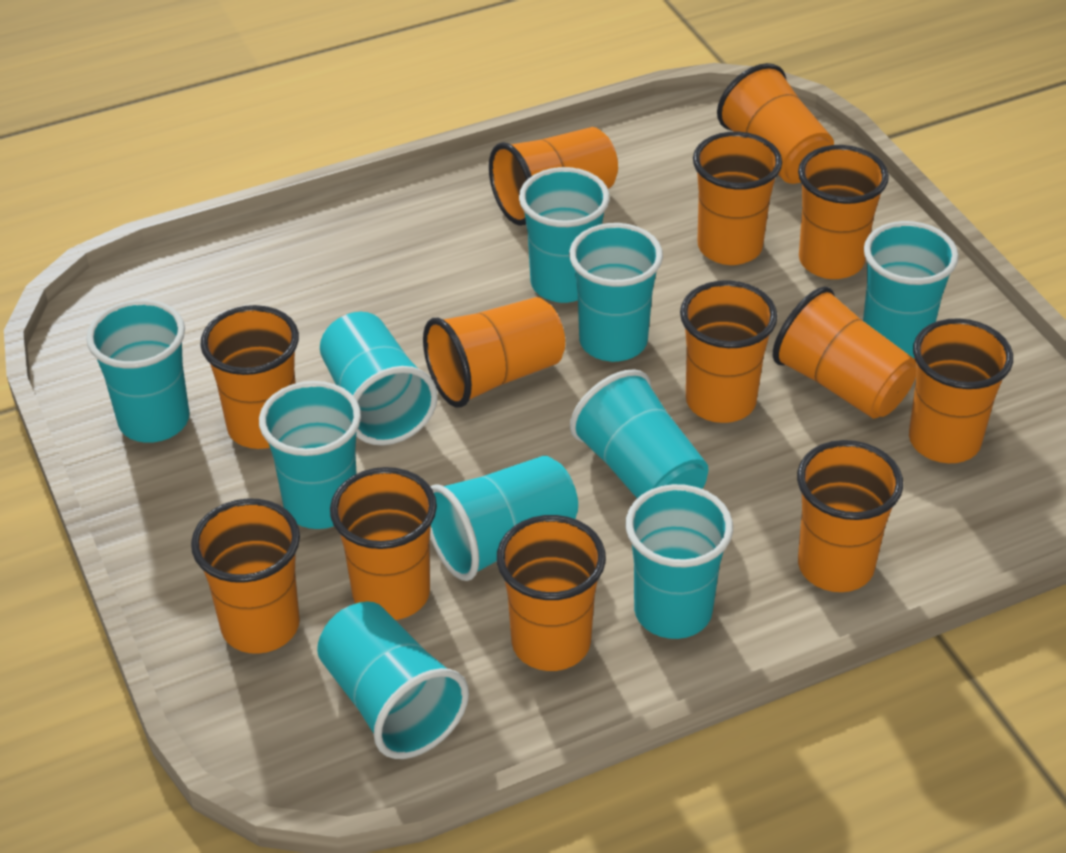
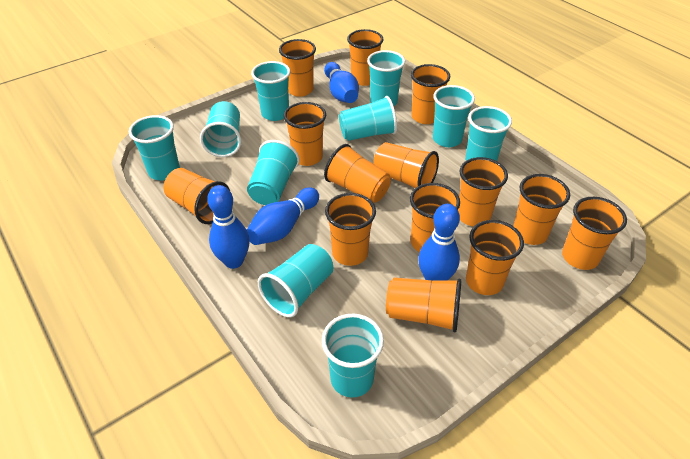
blue bowling pin: none = 0 -> [207,185,250,269] [247,187,319,245] [324,62,359,103] [418,204,460,280] = 4
orange cup: [191,499,300,654] [200,305,299,449] [330,467,437,620] [423,297,565,408] [489,127,618,226] [497,515,606,671] [680,280,777,423] [693,132,782,265] [717,63,834,184] [773,287,916,418] [797,440,903,592] [798,145,889,279] [909,318,1013,463] = 13 -> [163,168,230,224] [279,39,316,97] [283,102,326,166] [324,144,391,203] [325,193,376,266] [347,29,383,86] [373,142,439,188] [386,278,461,332] [410,183,460,252] [411,64,450,124] [458,157,508,226] [466,220,524,295] [513,174,570,245] [562,197,627,270] = 14

